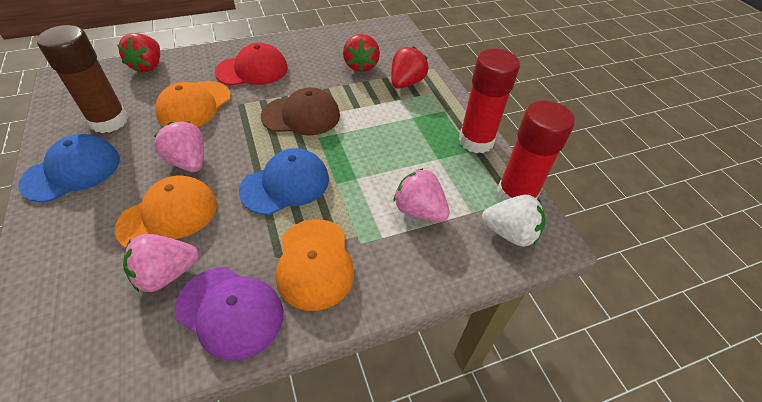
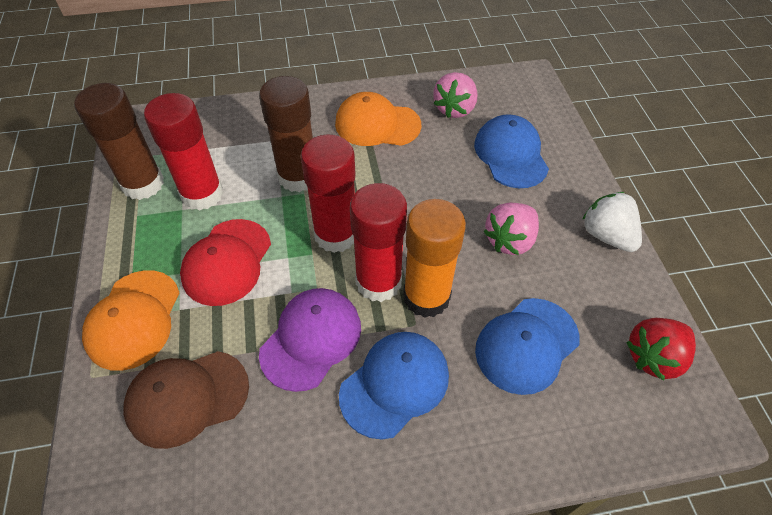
blue cap: [18,134,120,202] [239,148,329,215] = 2 -> [339,332,449,440] [474,114,549,188] [475,298,580,395] = 3
brown glue stick: [37,25,129,133] = 1 -> [74,83,164,200] [259,76,313,192] = 2
orange cap: [115,176,217,248] [155,81,231,127] [276,219,354,311] = 3 -> [82,270,180,371] [335,92,421,146] = 2
orange glue stick: none = 0 -> [403,199,466,318] = 1
pink strawberry: [123,234,199,292] [154,121,204,172] [393,168,450,222] = 3 -> [433,72,478,118] [483,203,539,255] = 2
red glue stick: [459,48,520,153] [497,100,575,202] = 2 -> [144,93,223,210] [300,135,356,253] [350,183,407,302] = 3
red strawberry: [117,33,160,72] [343,34,380,73] [391,47,428,89] = 3 -> [626,318,696,381] = 1

